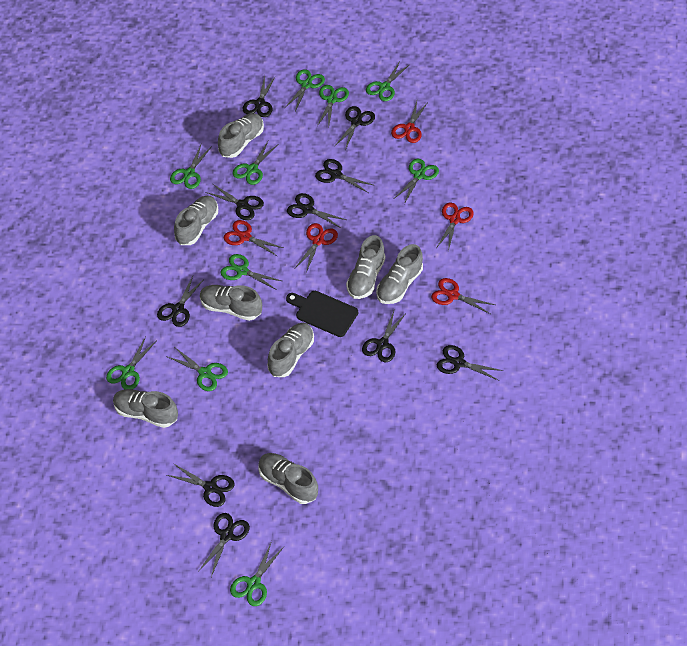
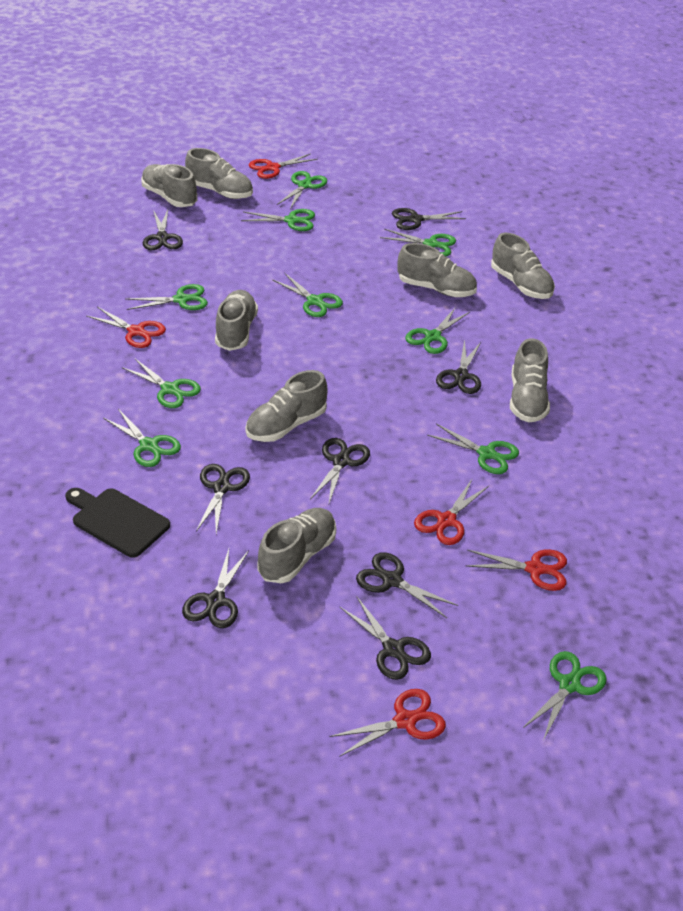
black scissors: [157,276,204,327] [167,463,235,507] [198,513,250,577] [205,184,264,220] [243,75,276,117] [287,193,346,228] [315,159,375,193] [334,106,375,150] [362,308,406,362] [437,345,504,381] = 10 -> [143,210,183,250] [182,549,249,628] [196,464,250,534] [310,438,370,503] [340,596,431,680] [356,552,458,618] [392,208,466,230] [436,339,481,394] = 8

